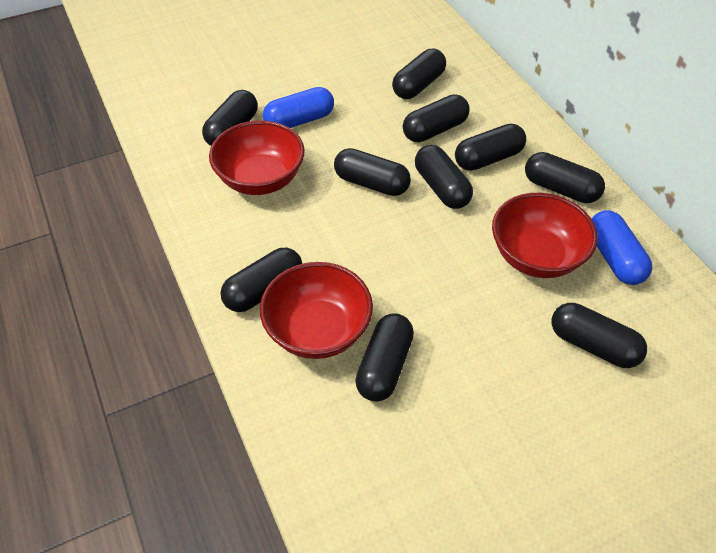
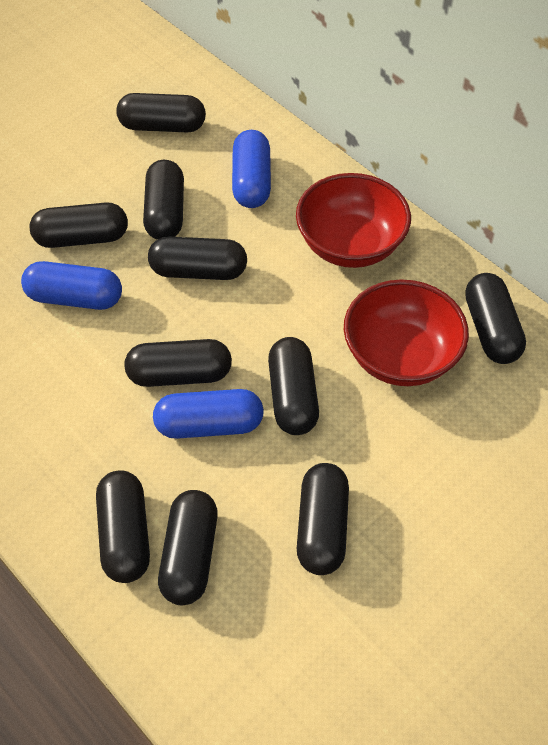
blue capsule: [263,87,334,128] [592,211,652,285] = 2 -> [21,261,122,310] [153,389,264,439] [232,130,271,208] = 3
red bowl: [209,120,305,195] [260,262,373,359] [492,193,598,278] = 3 -> [296,173,411,268] [344,279,469,386] = 2

